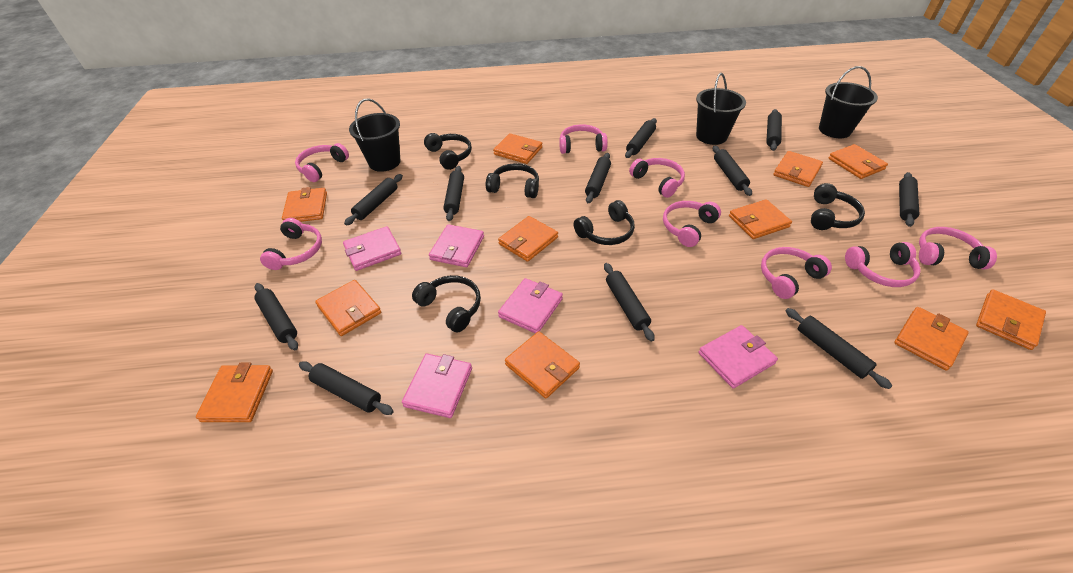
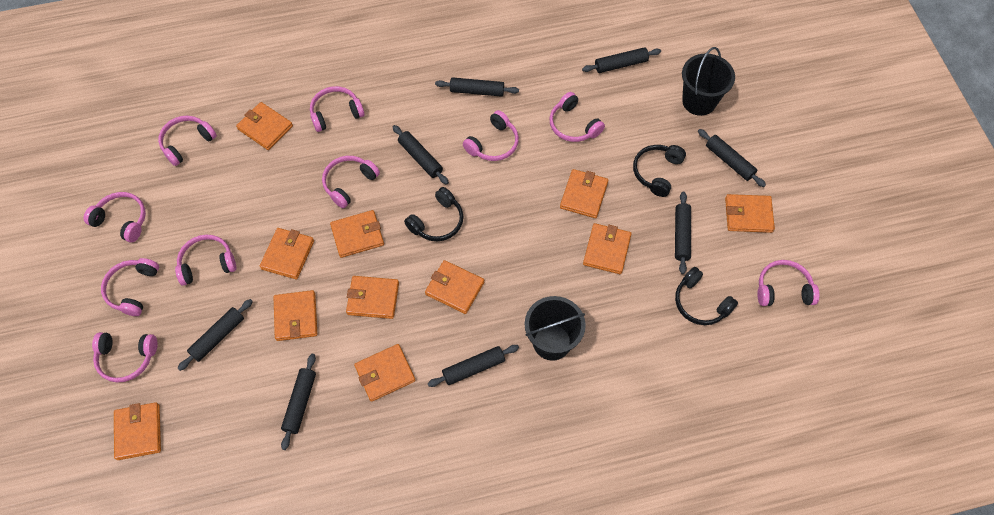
black bucket: [349,98,401,172] [696,73,746,145] [819,66,878,138] = 3 -> [525,296,586,361] [682,47,735,116] = 2
black headphones: [412,275,481,333] [424,133,472,170] [486,163,539,198] [574,200,635,245] [811,183,865,230] = 5 -> [404,187,464,241] [633,145,686,197] [675,267,738,325] = 3
black rolling pin: [254,283,298,351] [299,361,393,415] [344,174,403,225] [443,166,464,221] [585,153,611,203] [604,263,655,342] [625,118,657,158] [713,146,752,196] [766,109,782,151] [785,308,892,389] [899,172,919,227] = 11 -> [178,299,253,371] [281,354,316,450] [393,125,449,185] [428,345,519,387] [435,77,519,97] [582,47,661,73] [675,192,691,274] [698,129,766,187] = 8
pink headphones: [260,218,322,270] [295,143,349,182] [559,124,608,154] [629,158,685,198] [663,201,721,247] [761,247,832,299] [845,242,921,287] [919,227,997,269] = 8 -> [84,192,146,242] [92,332,157,383] [101,258,159,316] [158,116,217,166] [175,235,236,286] [310,86,365,132] [322,156,380,208] [463,110,519,161] [550,92,605,142] [757,260,819,306] = 10
pink wallet: [343,226,401,271] [402,354,472,418] [429,224,484,267] [498,278,563,333] [699,325,778,389] = 5 -> none = 0

